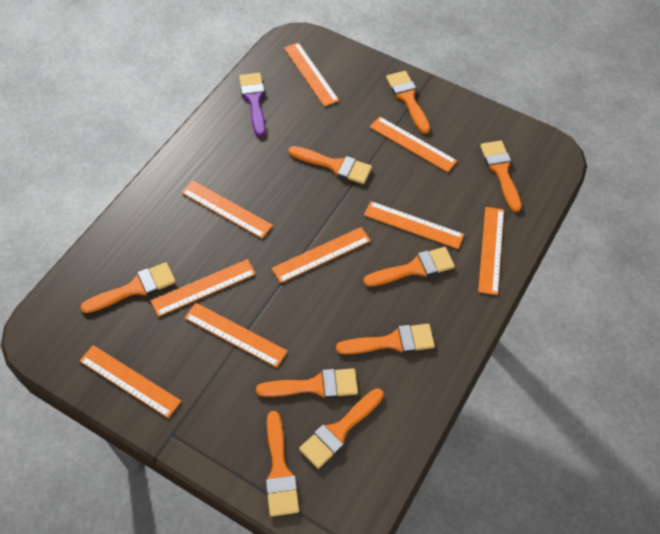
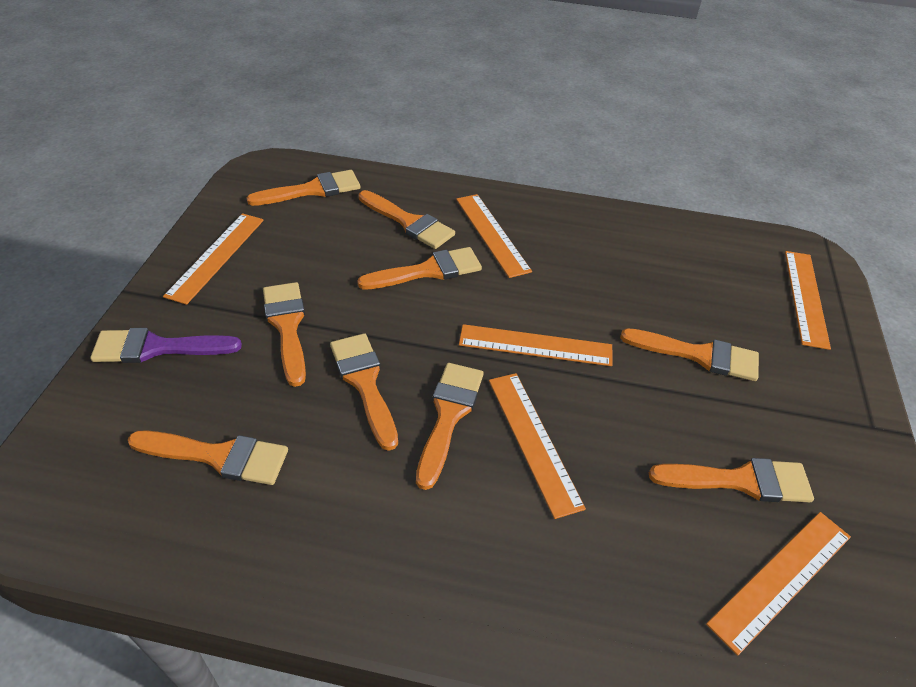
orange ruler: [79,345,181,418] [151,259,256,317] [182,181,273,238] [185,303,288,367] [272,227,371,283] [284,42,339,107] [364,201,464,249] [370,116,457,172] [478,207,504,295] = 9 -> [163,213,264,305] [456,194,532,278] [459,324,613,366] [489,373,586,519] [706,512,851,656] [785,251,831,350] = 6

